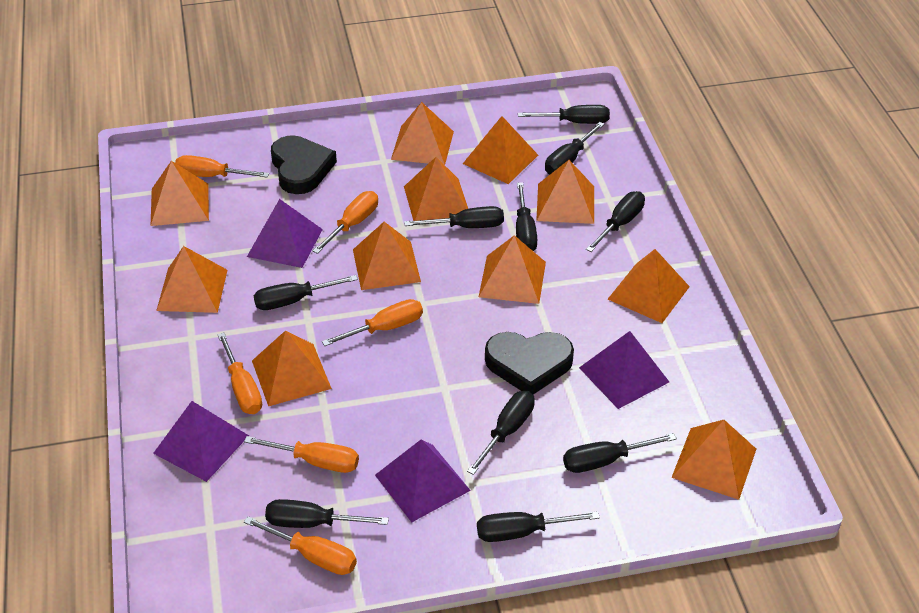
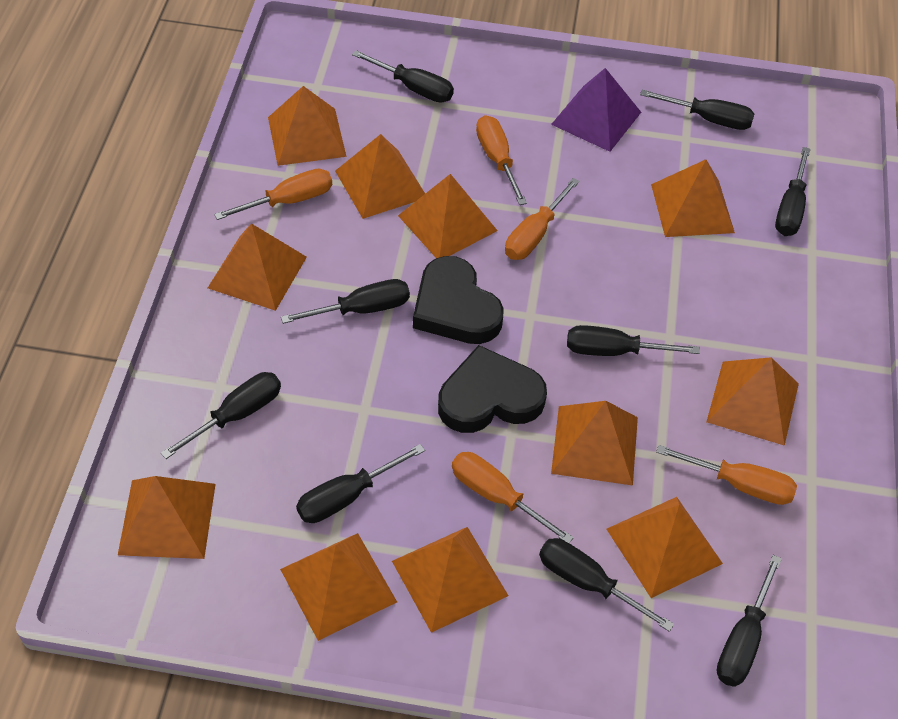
black screwdriver: [253,275,358,310] [265,499,389,528] [404,206,504,228] [467,391,535,475] [477,511,600,542] [516,182,537,251] [518,105,610,124] [545,122,604,175] [563,433,677,473] [586,191,645,252] = 10 -> [161,372,281,459] [281,279,410,324] [296,444,425,523] [352,50,454,102] [539,538,674,632] [567,325,700,356] [640,90,755,130] [717,555,782,687] [775,147,810,236] = 9
orange screwdriver: [175,155,269,178] [217,332,262,414] [244,436,359,473] [244,516,357,575] [313,191,378,254] [322,299,423,346] = 6 -> [214,169,332,220] [452,452,574,543] [476,115,527,205] [505,178,580,260] [656,445,797,505] = 5
purple pyramid: [153,401,249,482] [247,199,323,268] [375,439,471,522] [579,331,669,409] = 4 -> [551,68,641,152] = 1

